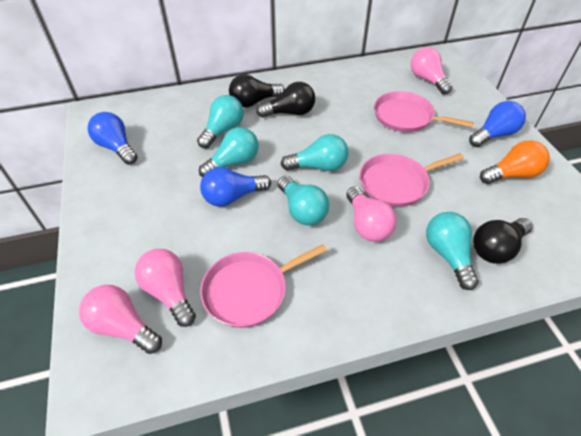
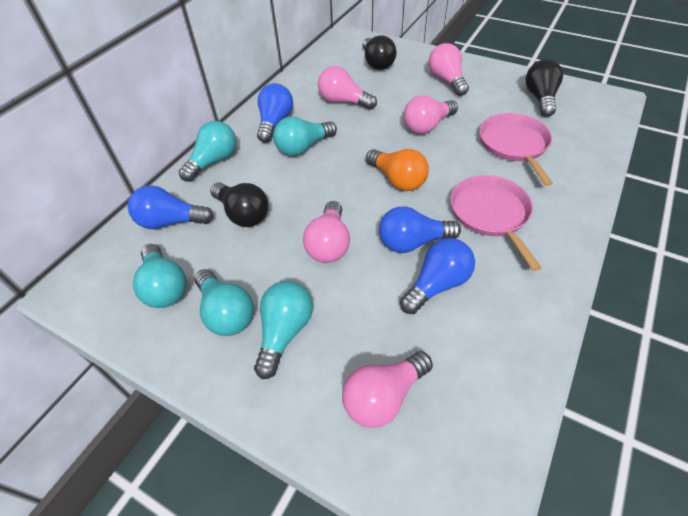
blue light bulb: [88,112,137,165] [200,167,271,207] [469,101,526,147] = 3 -> [128,185,214,229] [257,83,293,143] [379,207,461,253] [400,238,475,314] = 4
pink light bulb: [79,285,162,354] [135,249,196,327] [346,187,397,242] [411,47,452,94] = 4 -> [303,201,350,263] [318,66,377,110] [342,351,433,428] [403,95,458,134] [428,43,469,96] = 5
pink pan: [200,244,327,328] [359,153,464,207] [374,91,474,132] = 3 -> [450,175,542,271] [479,113,553,186] = 2

